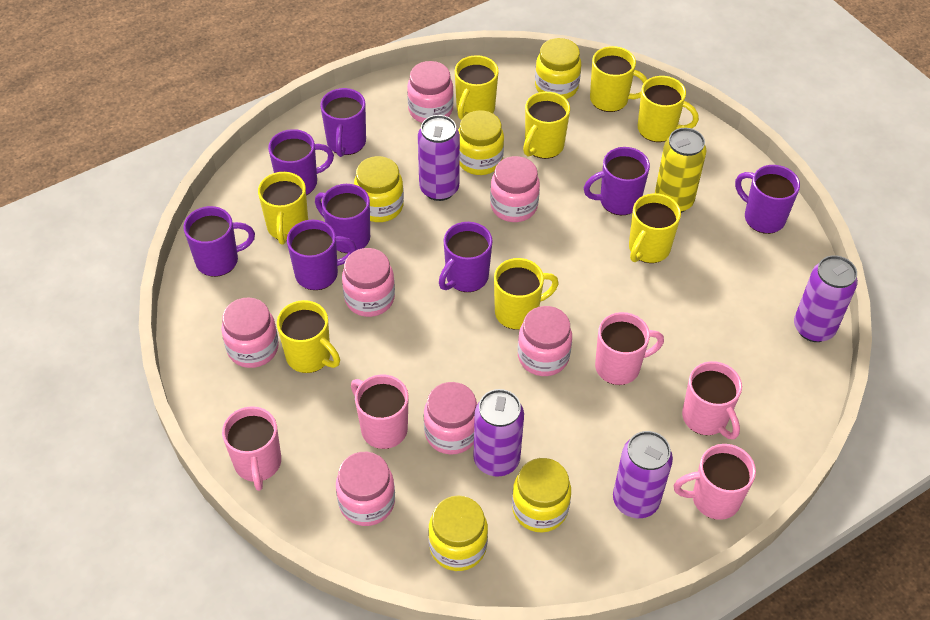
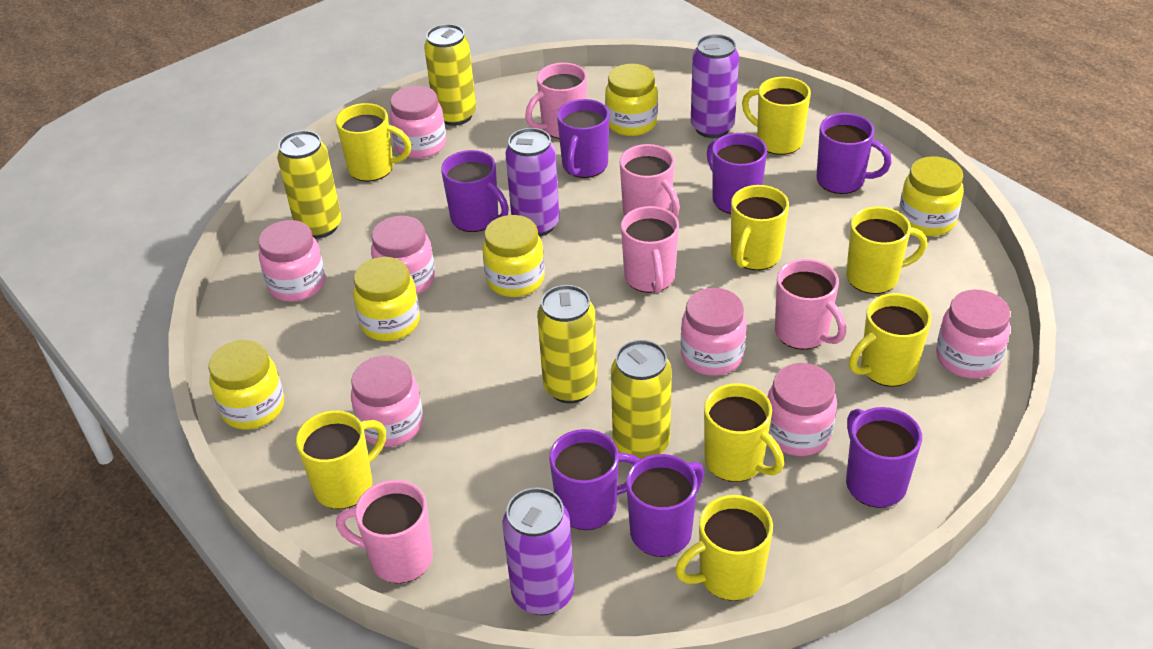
purple can: [418,115,460,201] [473,389,524,477] [613,431,673,518] [794,255,858,342] = 4 -> [502,488,574,615] [505,128,560,237] [691,34,739,138] = 3
purple mug: [183,206,255,277] [268,129,334,195] [287,220,356,290] [315,184,370,253] [320,88,366,157] [439,222,493,292] [584,147,650,215] [735,165,800,234] = 8 -> [441,150,509,232] [549,429,640,530] [557,99,609,178] [626,454,704,557] [707,133,767,214] [816,113,892,194] [846,407,922,508] = 7
yellow can: [655,128,706,213] = 1 -> [277,130,341,239] [424,24,476,126] [537,285,598,403] [611,340,672,459] = 4

